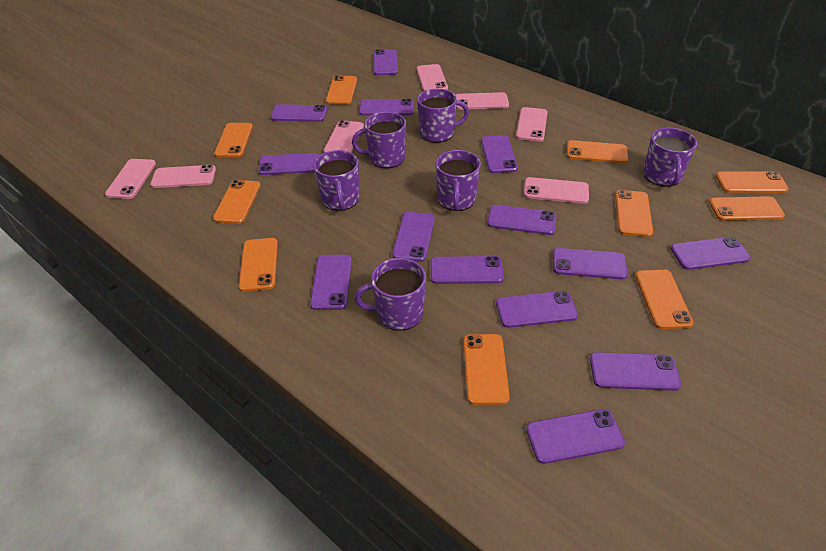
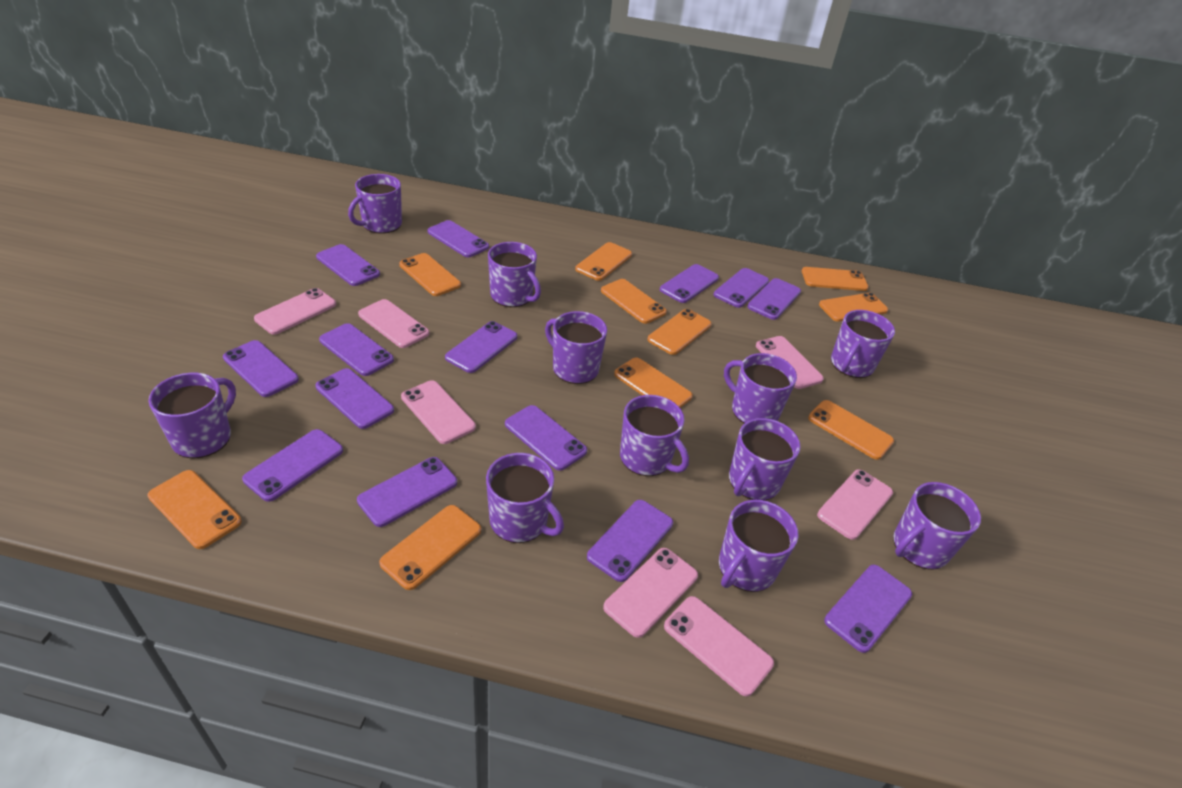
purple mug: [313,150,360,211] [352,112,406,168] [355,258,426,331] [417,89,469,143] [435,150,481,211] [643,127,697,187] = 6 -> [148,373,236,459] [348,174,402,234] [486,453,564,543] [488,242,541,307] [545,311,607,384] [620,395,689,476] [719,500,799,592] [724,353,797,424] [729,418,801,501] [831,310,895,378] [893,482,981,570] = 11

